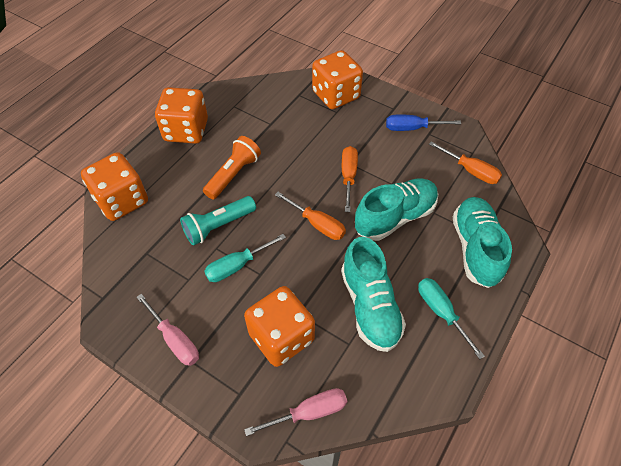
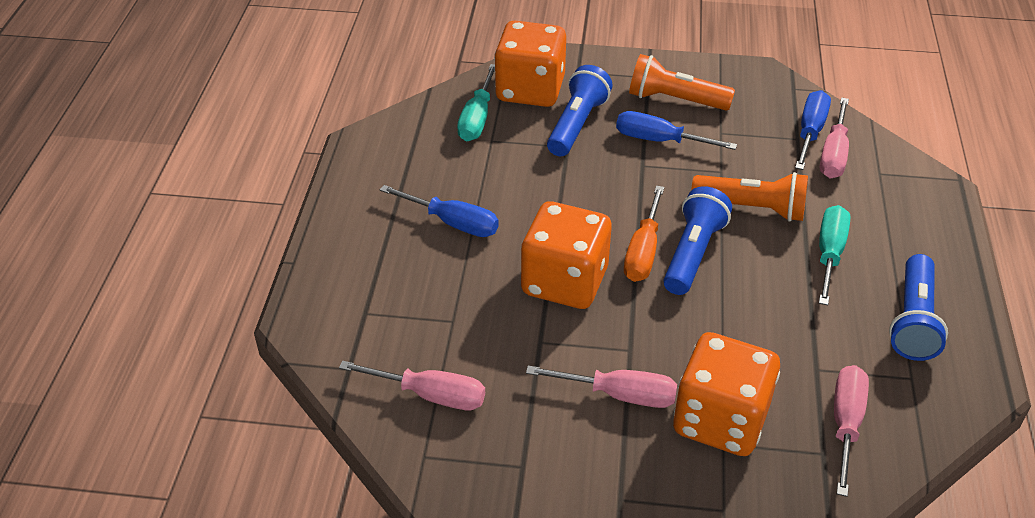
blue flashlight: none = 0 -> [547,65,613,156] [663,186,732,295] [889,254,948,361] = 3
blue screwdriver: [386,115,461,131] = 1 -> [380,185,499,237] [616,111,737,150] [795,90,831,170] = 3
orange dice: [81,152,148,221] [155,87,208,144] [244,286,315,367] [312,50,363,109] = 4 -> [494,21,566,107] [521,201,611,309] [673,332,780,456] = 3
orange flashlight: [203,136,261,199] = 1 -> [629,54,735,110] [691,172,808,222] = 2
orange screwdriver: [275,192,346,240] [342,146,358,212] [429,141,502,184] = 3 -> [624,186,664,282] = 1
pink screwdriver: [136,294,199,366] [244,388,347,436] = 2 -> [339,361,485,410] [526,366,677,408] [820,97,849,178] [834,365,869,497] = 4
turquoise flashlight: [180,196,256,246] = 1 -> none = 0
turquoise shoe: [341,237,406,352] [355,178,438,241] [452,197,512,288] = 3 -> none = 0

